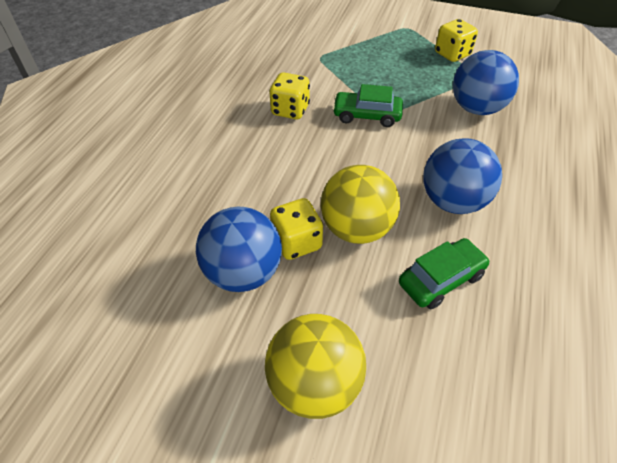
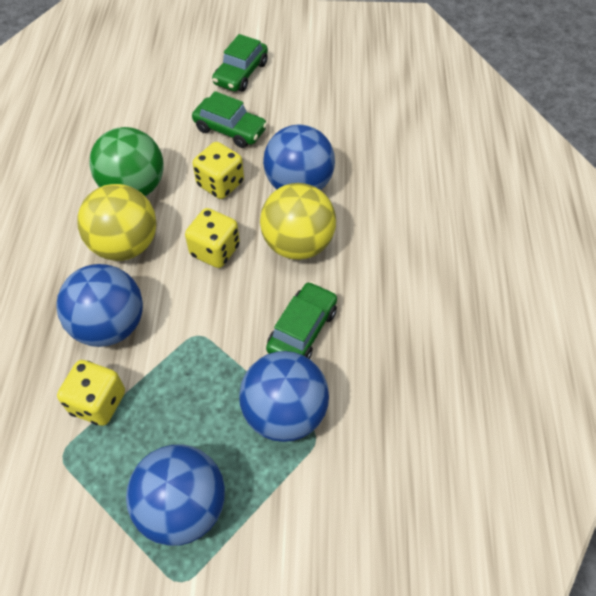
blue ball: [196,207,282,292] [423,138,502,214] [453,50,519,115] = 3 -> [57,264,143,347] [126,444,225,546] [239,351,329,442] [263,125,335,190] = 4
green ball: none = 0 -> [89,127,164,196] = 1
green car: [332,84,403,127] [399,238,490,309] = 2 -> [192,91,267,148] [212,34,268,92] [266,282,337,359] = 3

